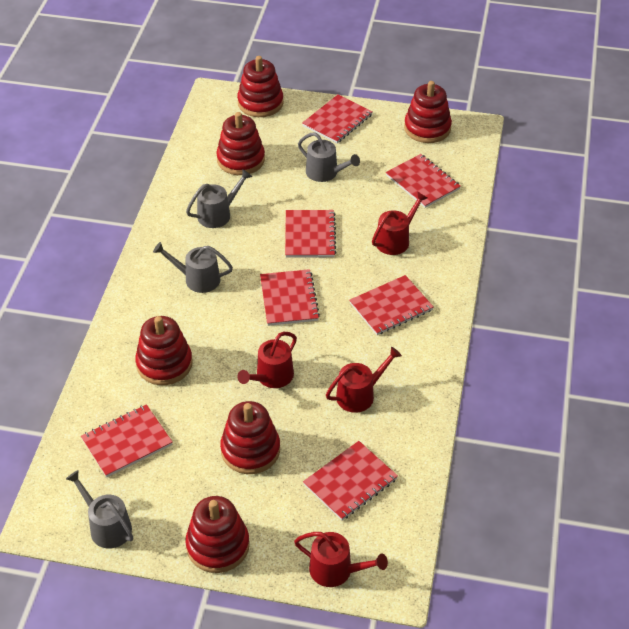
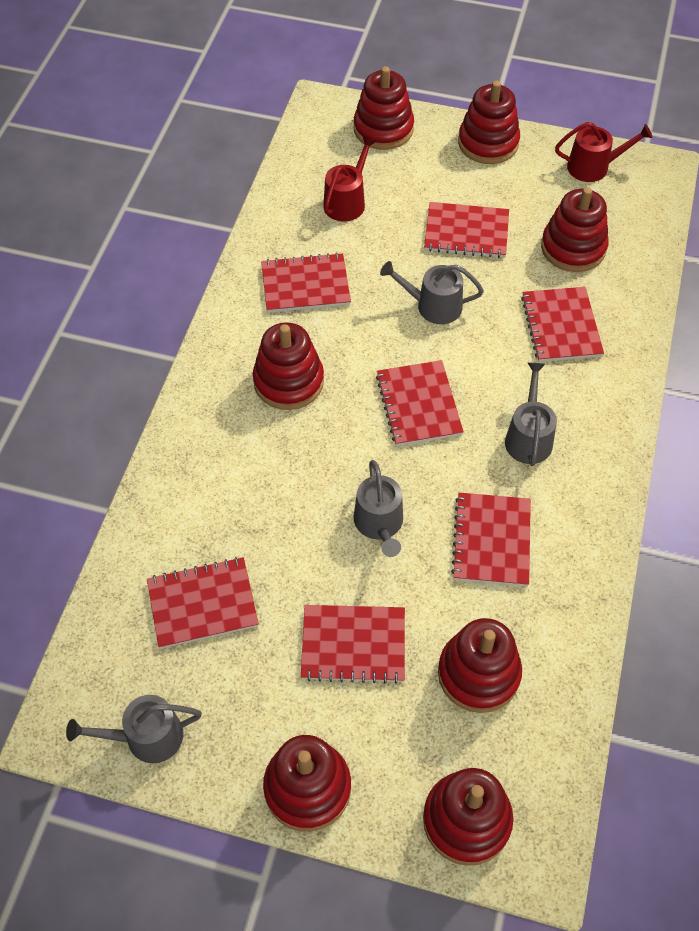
red stacking toy: [135,316,193,385] [185,496,250,573] [216,112,265,175] [220,401,280,474] [237,56,284,117] [404,81,452,143] = 6 -> [253,322,324,410] [263,735,351,832] [354,66,414,150] [423,768,513,866] [438,618,522,713] [458,81,520,164] [541,187,609,272] = 7
red watering can: [237,332,297,388] [294,532,388,587] [326,347,402,413] [372,191,427,255] = 4 -> [323,135,377,222] [555,122,652,182] = 2

